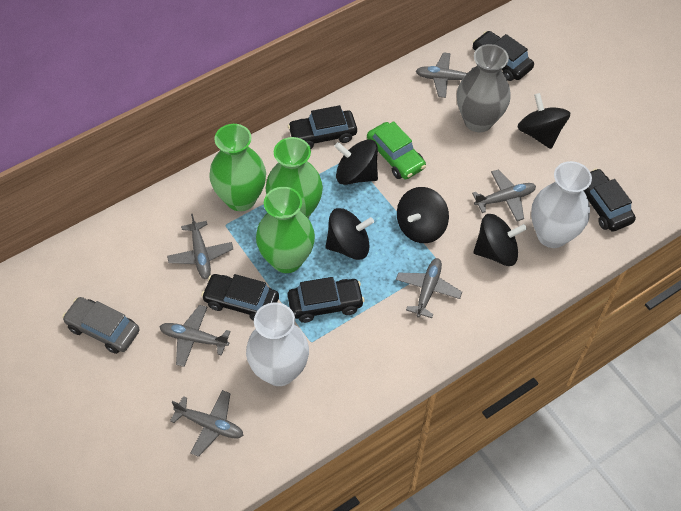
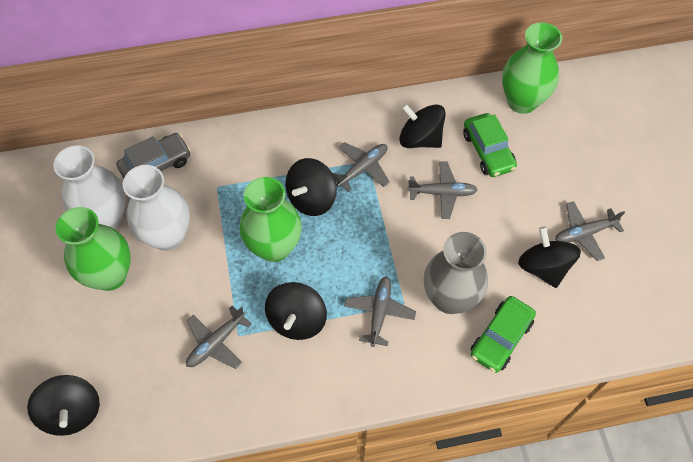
black car: [201,274,279,321] [287,277,365,323] [288,105,357,149] [473,31,534,81] [583,168,636,232] = 5 -> none = 0
green car: [367,121,426,179] = 1 -> [463,113,517,177] [470,296,536,373] = 2
grey plane: [160,305,231,367] [167,214,233,279] [170,390,243,457] [396,258,462,318] [416,52,474,98] [472,170,536,221] = 6 -> [186,306,252,369] [332,142,390,192] [344,276,416,347] [407,161,477,219] [555,201,625,261] = 5

